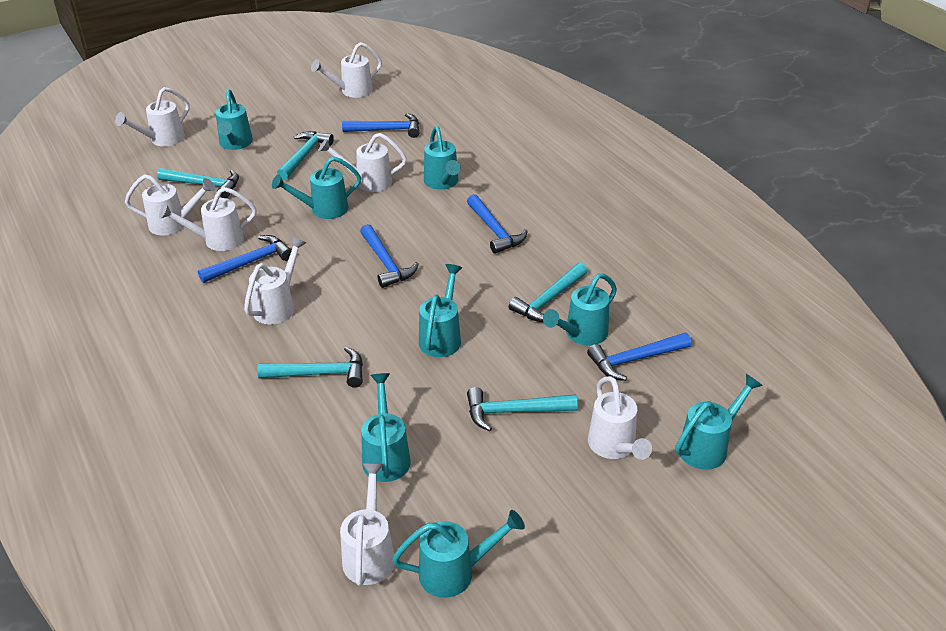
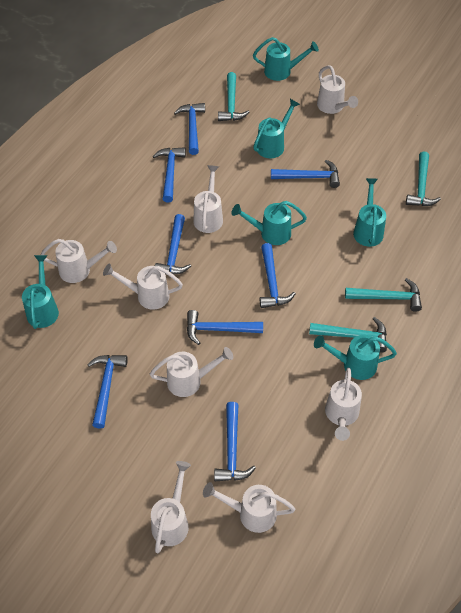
blue hammer: [198,235,292,283] [342,113,419,138] [360,224,419,288] [467,194,528,254] [587,333,691,381] = 5 -> [87,355,128,429] [152,147,186,202] [155,214,191,274] [174,103,205,155] [187,310,263,345] [214,402,256,481] [260,243,296,308] [271,160,340,188] = 8
turquoise hammer: [157,168,239,198] [257,347,363,388] [277,131,334,180] [467,387,578,431] [509,262,588,322] = 5 -> [218,72,249,121] [309,317,387,353] [345,278,422,312] [406,151,441,206] = 4
turquoise watering can: [216,89,253,150] [272,156,361,219] [361,373,411,482] [392,510,525,598] [419,264,462,357] [424,126,461,190] [543,273,617,345] [675,374,763,470] = 8 -> [22,255,59,329] [232,201,307,245] [253,37,319,81] [253,99,300,158] [314,335,397,380] [353,178,386,247] = 6

